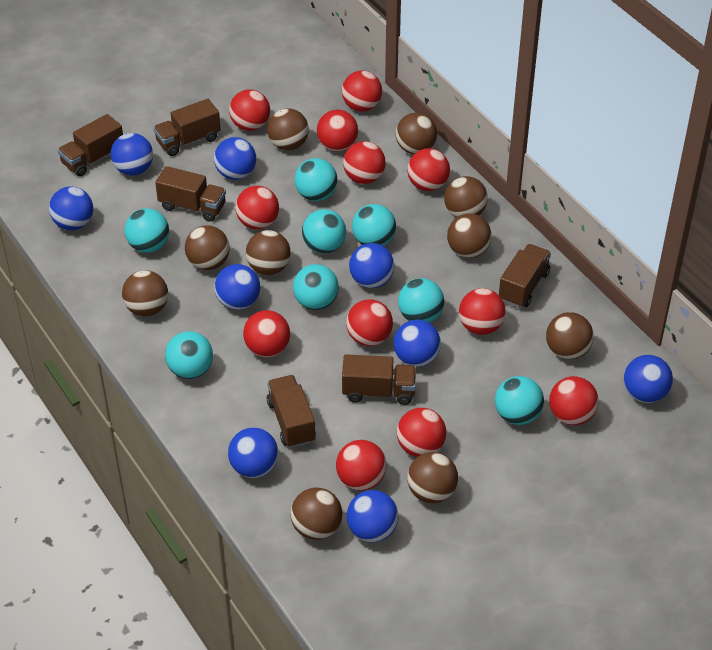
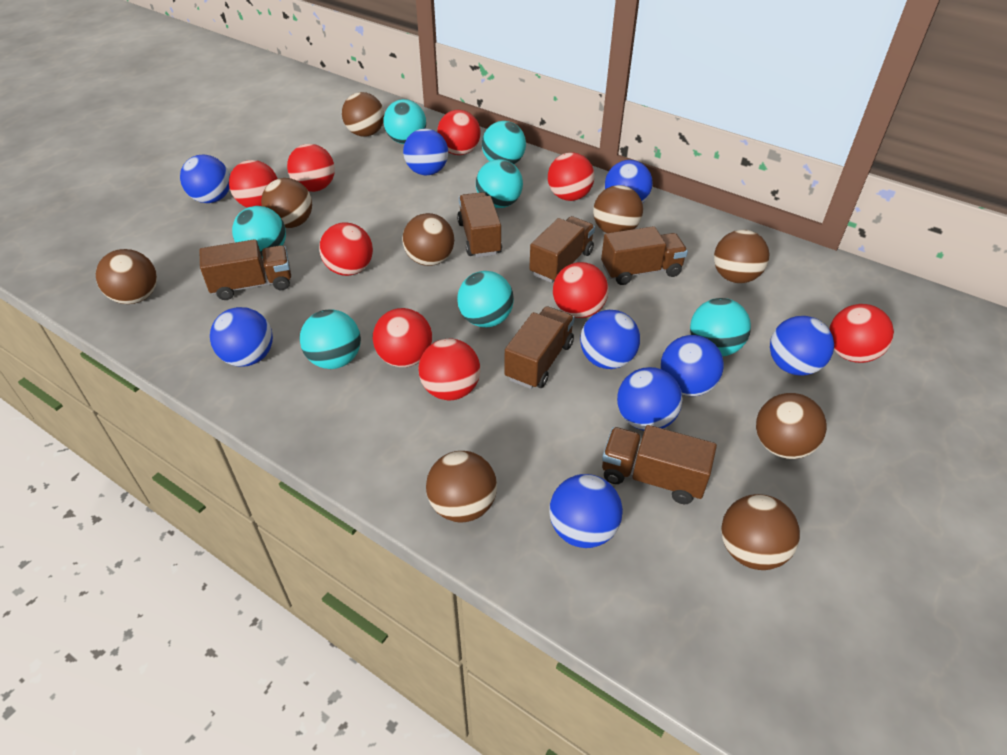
brown ball: [122,270,168,316] [185,225,230,270] [246,230,291,275] [267,108,309,150] [291,488,342,540] [396,112,437,154] [407,452,458,503] [444,176,488,218] [447,214,492,258] [546,312,594,359] = 10 -> [96,249,157,304] [261,178,312,228] [342,92,384,137] [402,213,454,266] [426,451,497,522] [593,185,643,233] [714,230,769,283] [721,494,800,570] [756,393,827,459] = 9
red ball: [229,89,270,131] [235,186,279,229] [243,310,290,357] [317,110,358,152] [336,440,386,491] [342,71,382,111] [343,141,385,184] [346,299,393,346] [397,408,446,457] [407,148,450,191] [459,288,506,335] [549,376,599,425] = 12 -> [229,160,278,208] [287,144,335,192] [319,222,373,276] [373,308,432,367] [418,338,480,400] [437,110,480,155] [548,152,594,201] [553,262,609,318] [829,304,894,363] = 9
turquoise ball: [125,208,169,253] [165,331,213,379] [293,264,339,310] [295,158,337,201] [302,209,346,254] [352,204,396,246] [398,278,444,323] [495,376,544,425] = 8 -> [232,206,286,258] [300,309,361,369] [383,99,426,144] [457,271,514,327] [476,159,523,208] [482,121,526,164] [690,298,751,356] = 7

